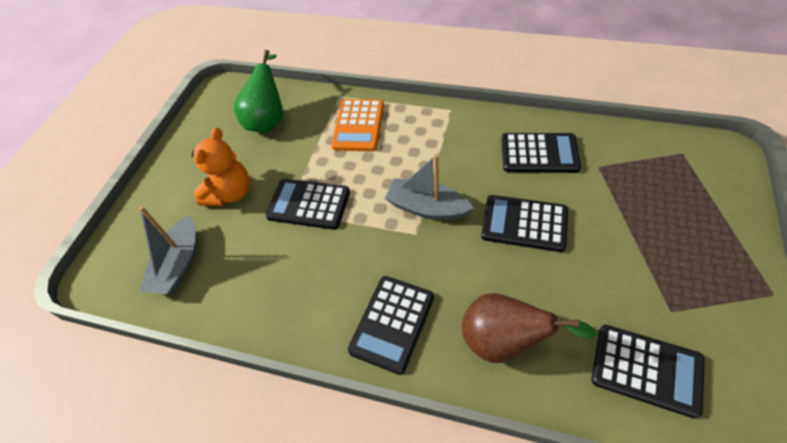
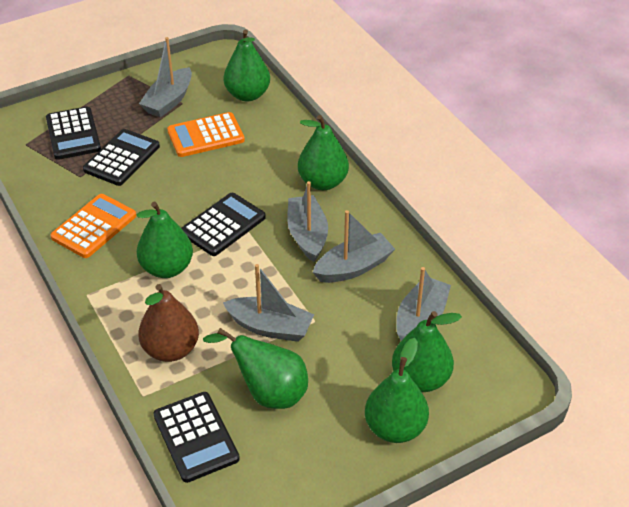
black calculator: [266,179,350,230] [348,276,434,375] [481,195,568,252] [502,133,581,173] [592,325,704,418] = 5 -> [46,107,101,160] [83,129,160,186] [153,392,240,483] [181,193,266,256] = 4
green pear: [234,50,283,133] = 1 -> [137,202,193,278] [203,328,308,409] [223,30,270,102] [298,115,349,190] [365,338,429,443] [392,311,462,392] = 6
grey boat: [139,206,196,294] [385,154,474,220] = 2 -> [139,37,192,118] [223,264,314,342] [287,181,328,262] [313,210,395,283] [396,267,451,341] = 5
orange calculator: [331,99,384,152] = 1 -> [50,194,136,258] [167,112,245,157] = 2
orange teddy bear: [191,128,250,206] = 1 -> none = 0

